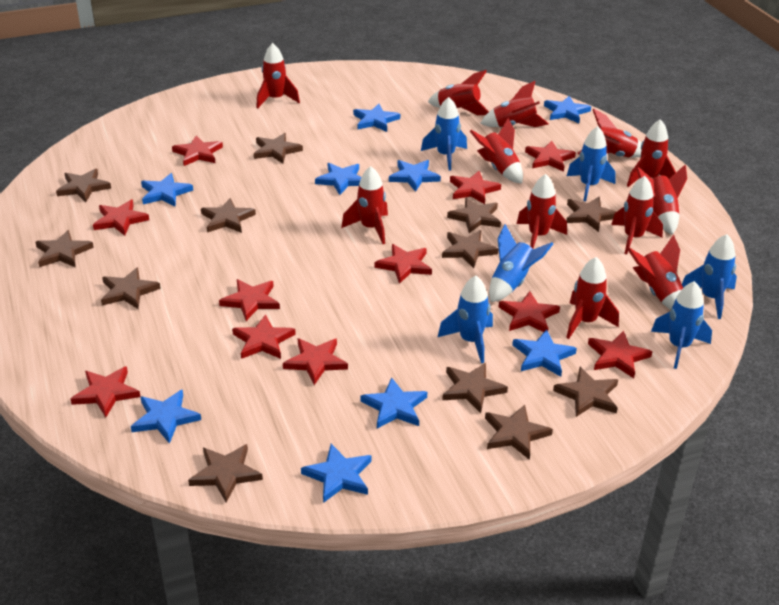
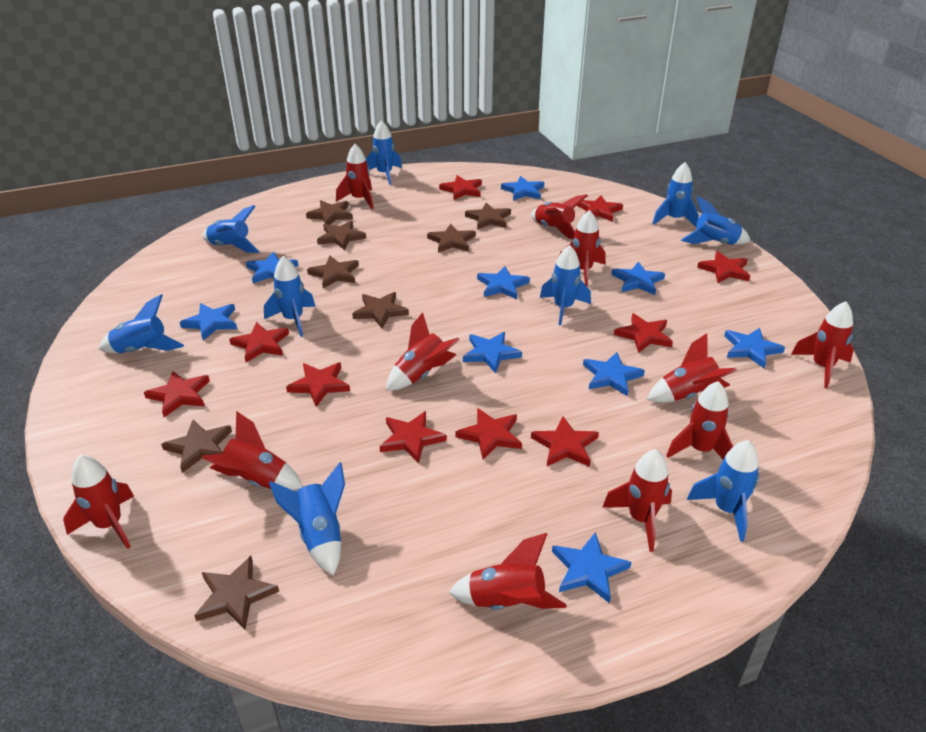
blue rocket: [421,97,467,170] [438,275,493,363] [489,224,553,302] [567,126,616,201] [651,281,712,369] [682,234,737,319] = 6 -> [99,294,184,353] [203,205,260,253] [264,256,315,337] [269,462,345,575] [366,120,402,185] [540,245,591,325] [652,162,699,228] [681,196,750,245] [687,440,760,542] = 9
brown star: [35,230,94,268] [56,168,111,202] [101,267,161,309] [188,444,263,503] [201,198,256,233] [254,133,303,164] [442,230,499,268] [442,363,508,413] [447,197,501,233] [485,405,553,460] [553,367,618,417] [567,197,617,232] = 12 -> [161,420,232,473] [194,556,279,630] [306,200,353,225] [307,255,359,288] [317,221,366,250] [352,292,409,328] [427,224,476,253] [465,202,511,230] = 8
red rocket: [256,43,300,109] [341,166,388,244] [428,70,489,115] [470,118,523,184] [480,81,549,127] [517,174,567,248] [566,257,619,339] [577,109,642,158] [611,176,663,255] [627,119,676,187] [627,235,683,310] [636,165,687,235] = 12 -> [63,455,134,549] [202,411,303,490] [336,144,374,209] [386,312,460,391] [449,533,566,609] [531,194,588,239] [560,210,606,287] [602,449,672,552] [647,333,737,402] [666,381,733,460] [791,301,854,388] = 11
red star: [70,366,141,417] [93,200,149,236] [172,136,223,166] [219,279,280,321] [232,314,296,359] [283,338,348,385] [375,244,432,284] [450,171,501,204] [499,291,560,332] [525,141,576,172] [588,331,653,378] = 11 -> [144,371,210,417] [229,322,289,362] [286,363,350,407] [380,411,447,464] [439,175,482,200] [456,408,522,460] [531,416,599,467] [577,195,623,222] [614,313,673,353] [697,251,750,283] = 10

